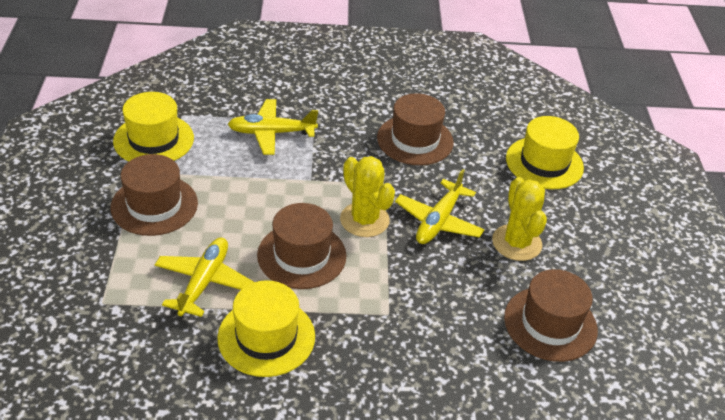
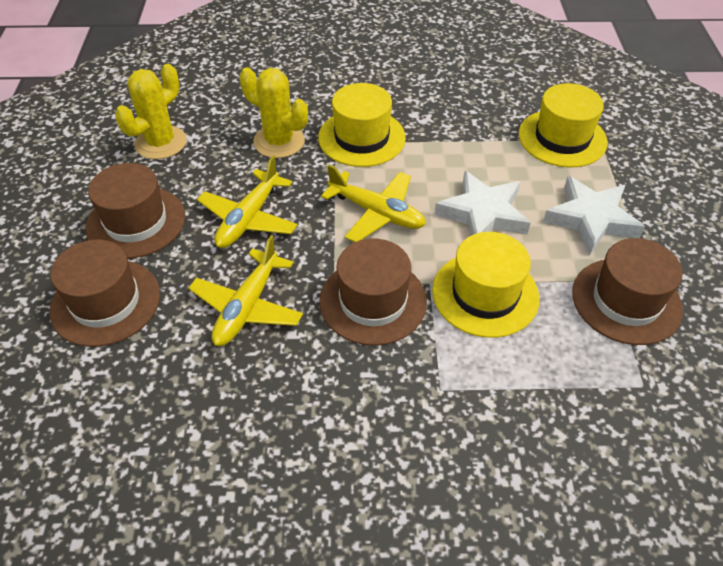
white star: none = 0 -> [434,171,530,236] [543,176,645,255] = 2

